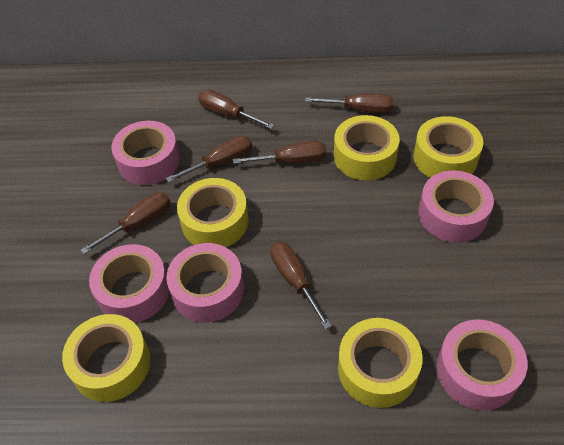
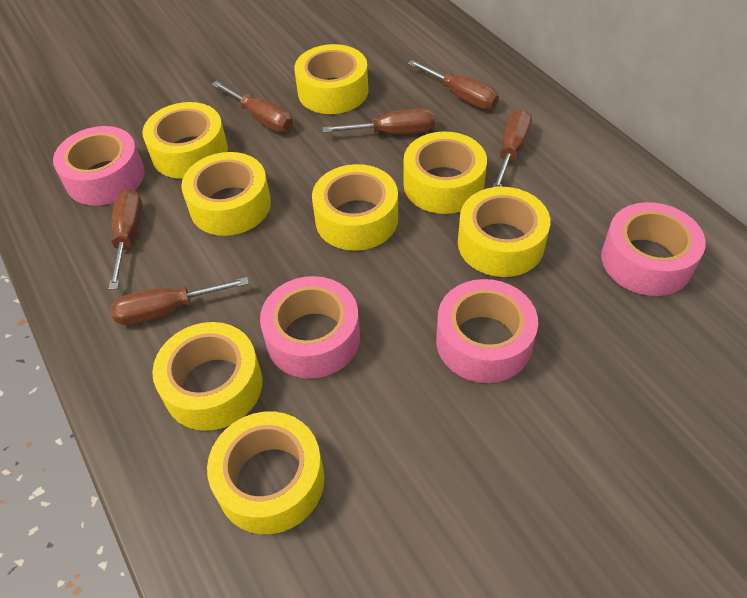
pink tape: [89,244,169,323] [111,121,180,185] [166,243,244,322] [418,170,494,243] [436,320,528,410] = 5 -> [53,126,145,206] [260,276,360,379] [436,279,538,383] [601,202,706,296] = 4
yellow tape: [62,314,150,402] [177,178,249,247] [334,115,400,180] [338,318,422,408] [413,116,483,178] = 5 -> [142,102,228,179] [152,322,262,431] [181,152,271,236] [207,411,324,534] [294,44,368,114] [312,164,398,251] [404,131,487,214] [458,187,550,277] = 8

